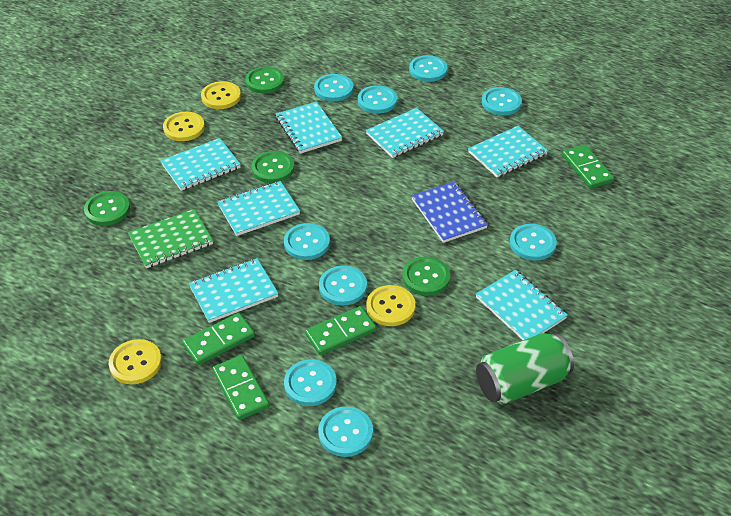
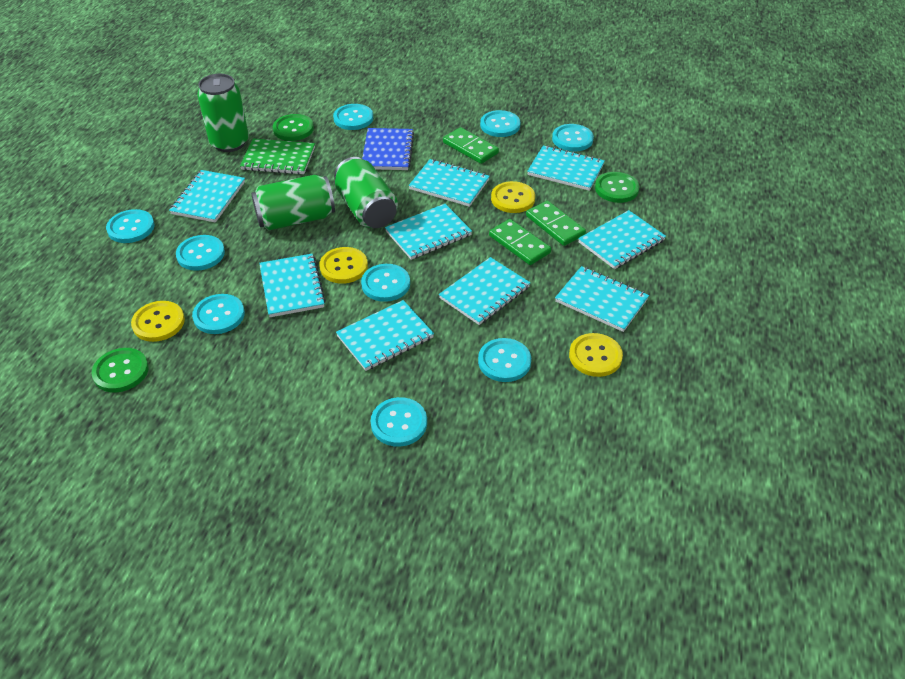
green button: [84,191,130,226] [245,66,284,94] [251,151,294,183] [402,256,450,296] = 4 -> [92,348,149,393] [273,114,314,141] [595,172,639,203] = 3
green can: [476,333,574,405] = 1 -> [197,74,249,152] [251,175,335,230] [334,157,398,228] = 3
green domino: [182,313,255,365] [212,355,270,420] [305,306,376,355] [562,145,614,189] = 4 -> [443,127,499,164] [489,219,551,265] [526,201,586,246] = 3
turquoise notebook: [161,138,241,191] [189,258,279,323] [218,181,300,236] [276,102,342,154] [366,108,444,158] [468,126,548,177] [476,270,568,340] = 7 -> [169,170,245,223] [259,254,326,317] [336,300,434,371] [385,204,472,260] [409,159,490,207] [439,257,531,325] [527,145,605,191] [555,266,649,332] [578,210,666,269] = 9

